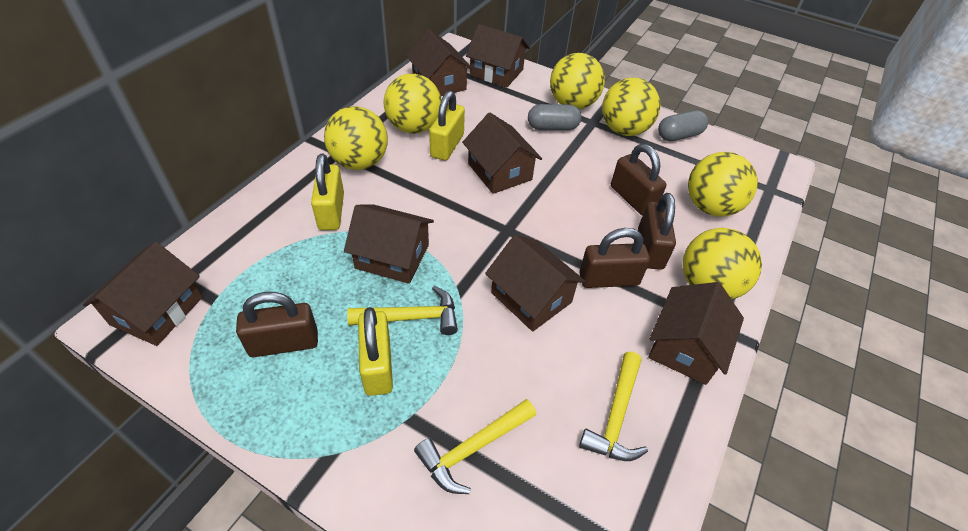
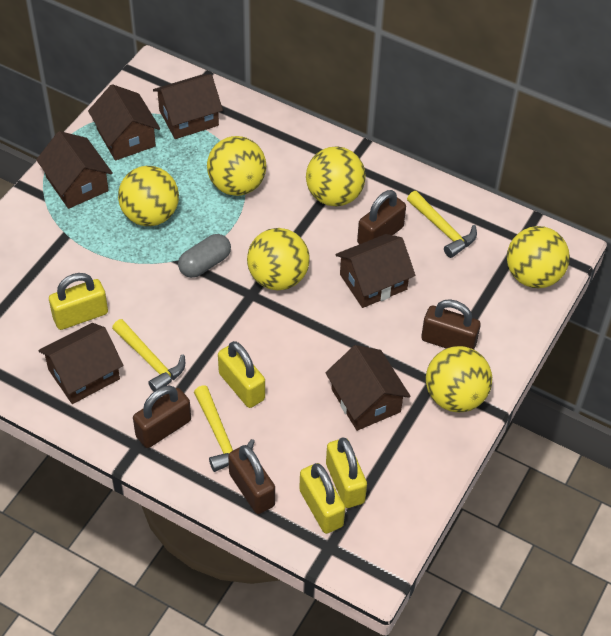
brown house: [83,242,202,346] [344,204,434,284] [406,29,473,96] [462,113,542,194] [466,24,530,88] [485,235,585,332] [648,282,744,385] = 7 -> [36,131,113,209] [38,323,123,404] [88,84,160,161] [153,74,223,139] [325,345,410,431] [335,234,415,308] = 6
grey capsule: [528,104,582,130] [658,110,708,141] = 2 -> [178,234,231,278] = 1
yellow padlock: [311,154,344,230] [358,307,393,396] [429,91,465,161] = 3 -> [49,273,108,330] [218,341,265,408] [299,463,345,534] [326,438,367,508] = 4

